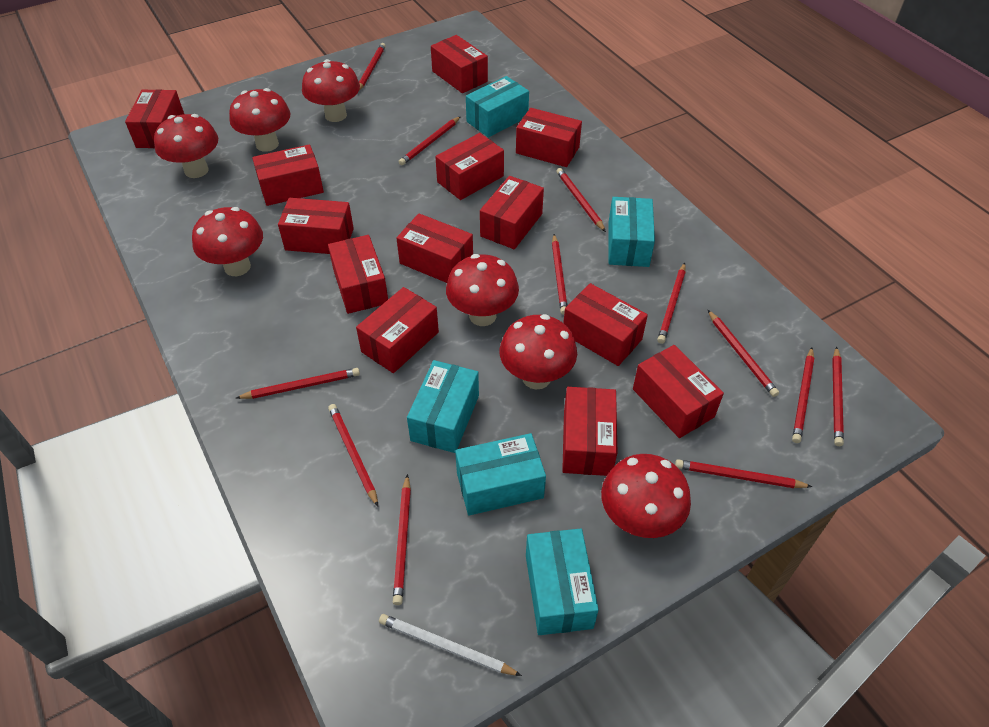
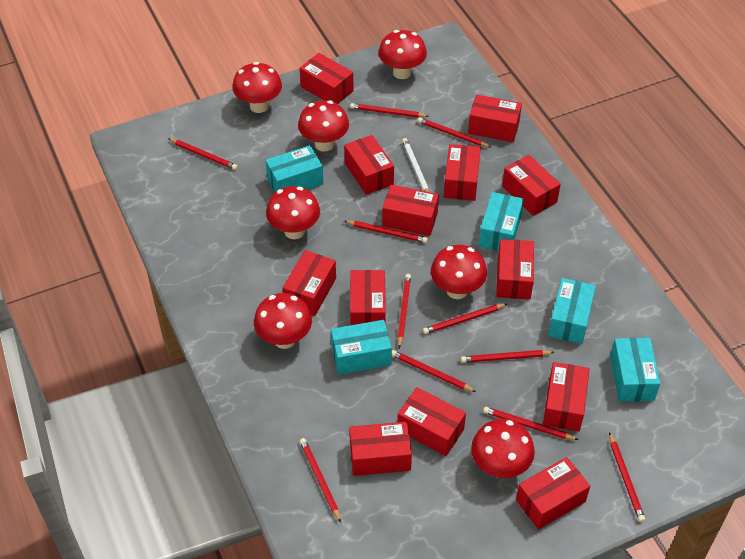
red pencil: [236,368,360,399] [328,404,378,507] [359,43,386,91] [393,474,411,605] [399,116,461,165] [552,234,568,315] [556,168,606,232] [657,263,686,344] [675,459,812,488] [708,310,779,397] [792,347,814,443] [832,346,844,446] = 12 -> [168,138,238,170] [300,438,341,522] [344,221,428,243] [350,103,429,117] [392,350,476,392] [397,274,411,348] [418,117,491,147] [423,304,507,334] [461,350,554,363] [483,407,579,440] [609,432,645,522] = 11

